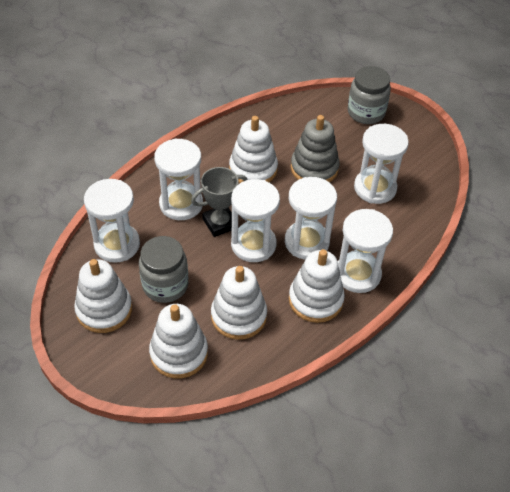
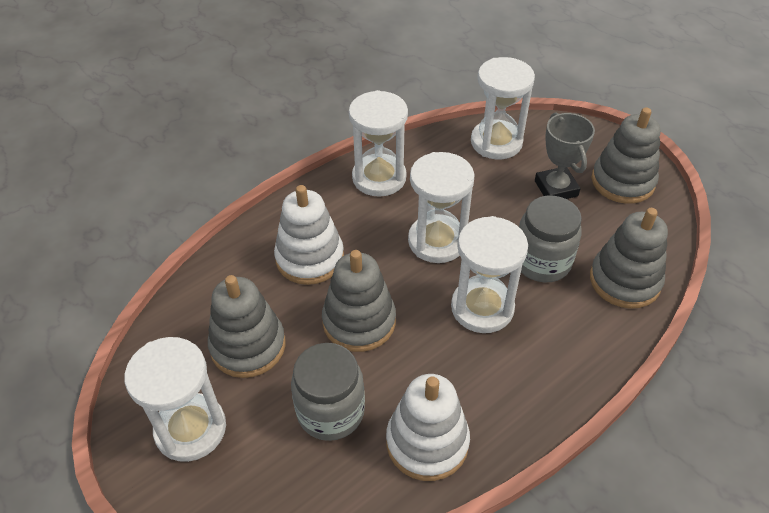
grey stacking toy: [291,115,340,183] = 1 -> [208,275,286,378] [322,250,396,352] [590,208,668,309] [591,107,661,204] = 4
white hourglass: [84,179,140,263] [154,138,203,220] [231,179,280,262] [285,177,337,260] [338,209,393,293] [354,124,409,204] = 6 -> [124,337,226,462] [349,90,408,197] [408,152,475,263] [451,216,528,333] [471,57,535,159] = 5
white stacking toy: [74,259,132,333] [149,304,208,379] [211,266,267,340] [229,116,278,183] [289,249,345,323] = 5 -> [274,185,344,285] [386,374,470,481] = 2

